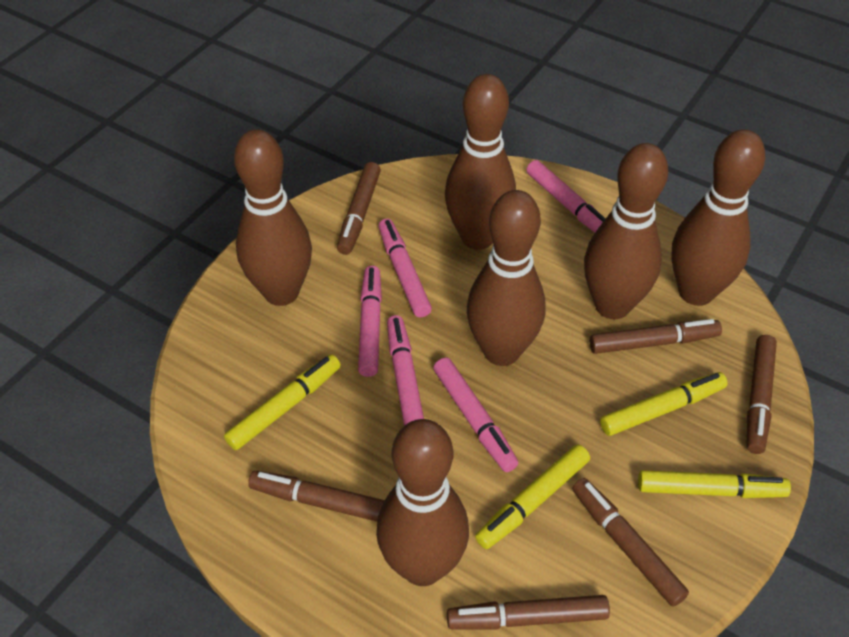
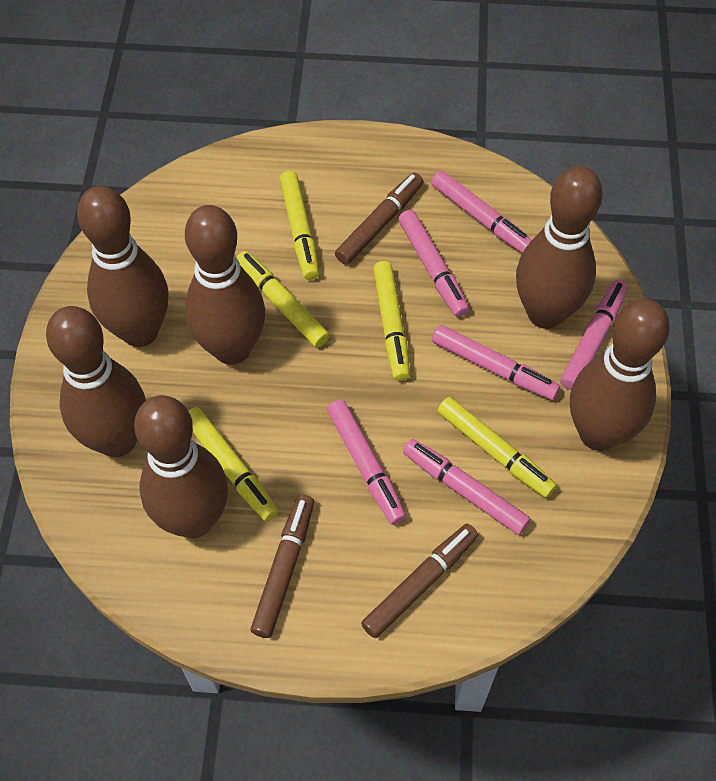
brown marker: [248,471,385,522] [337,162,381,255] [447,595,610,629] [572,478,689,607] [590,319,722,354] [747,335,777,454] = 6 -> [251,494,314,638] [335,173,423,265] [361,524,478,638] = 3
pink marker: [358,266,382,377] [378,219,432,317] [387,315,424,426] [433,357,519,472] [526,160,606,232] = 5 -> [327,399,406,525] [398,210,469,317] [403,439,531,535] [431,170,532,253] [432,325,560,400] [560,280,628,390] = 6
yellow marker: [224,354,341,450] [475,444,590,549] [600,372,728,436] [638,470,791,498] = 4 -> [188,407,278,521] [236,251,330,348] [280,171,319,280] [373,261,410,381] [437,397,557,498] = 5

